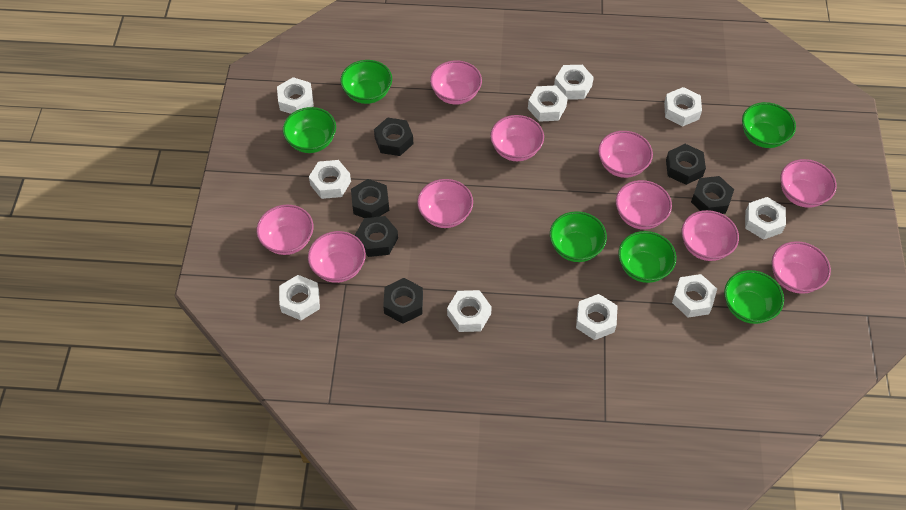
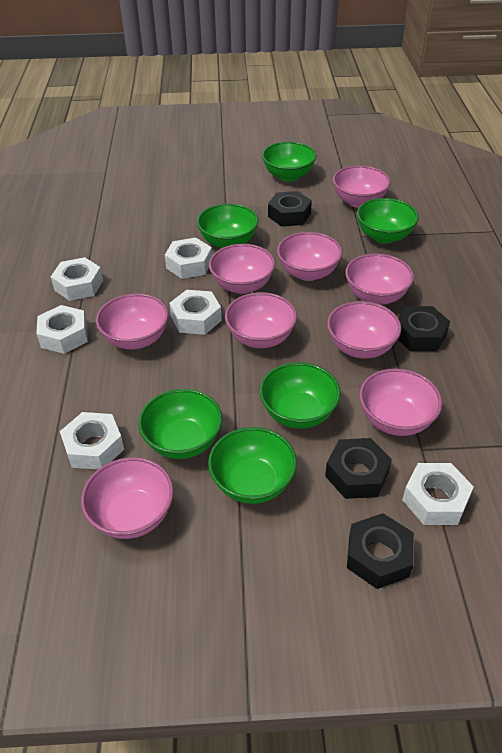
black nut: [351,179,389,218] [355,216,398,257] [374,117,413,156] [383,278,423,324] [666,144,706,185] [691,176,734,214] = 6 -> [268,191,312,227] [325,438,392,499] [347,513,414,589] [398,306,450,351] = 4
pink bowl: [257,205,314,255] [308,231,366,283] [417,179,473,228] [430,61,482,105] [490,115,544,161] [598,131,653,178] [616,180,672,230] [682,210,739,261] [772,241,831,294] [780,159,837,208] = 10 -> [81,457,174,539] [96,293,169,349] [209,244,275,294] [225,292,297,348] [277,232,343,281] [327,301,401,358] [333,165,391,208] [345,253,414,305] [359,368,442,436] = 9
white nut: [277,77,314,114] [279,275,320,320] [309,160,351,199] [447,290,492,332] [528,85,568,122] [554,65,594,100] [576,294,618,340] [664,87,702,126] [672,274,717,318] [745,197,786,240] = 10 -> [36,305,88,354] [51,257,103,301] [60,412,124,470] [165,238,212,279] [169,290,222,335] [402,463,474,525] = 6

